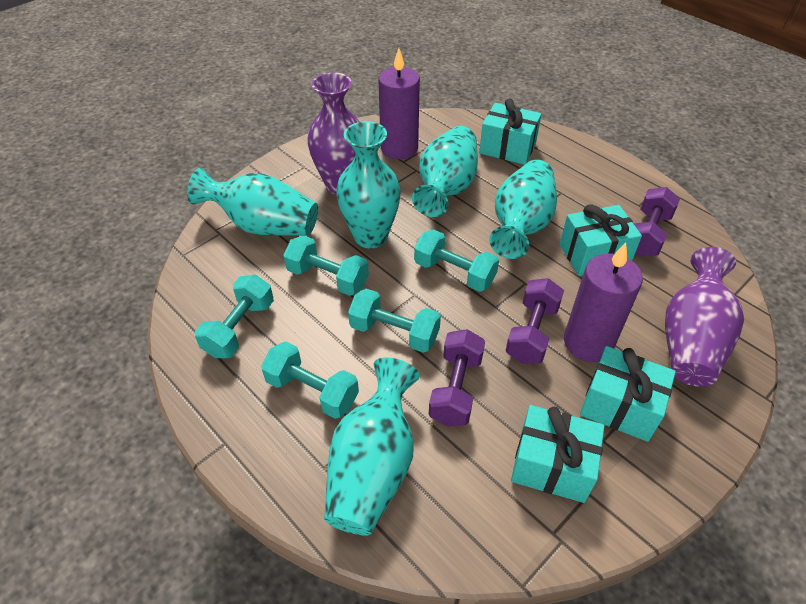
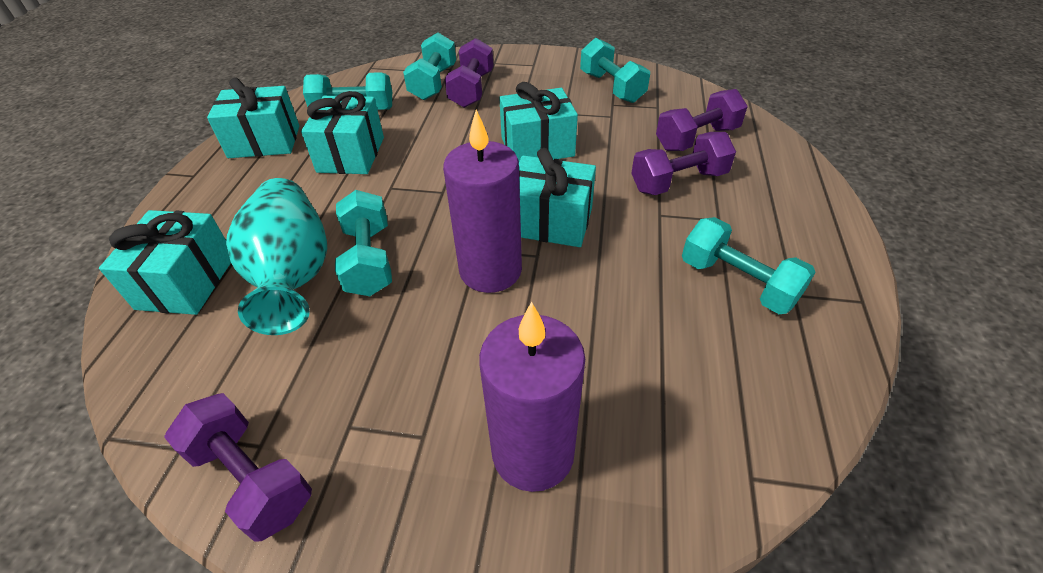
purple dumbbell: [429,329,485,426] [506,278,564,364] [634,187,680,256] = 3 -> [164,393,312,542] [445,38,494,108] [631,132,736,195] [656,89,748,151] = 4
purple vase: [307,72,360,195] [665,247,744,387] = 2 -> none = 0
turquoise gift: [479,98,542,165] [511,405,604,503] [560,205,642,276] [580,346,676,442] = 4 -> [99,210,231,315] [207,77,299,158] [301,91,384,174] [499,82,578,161] [519,148,596,247] = 5
turquoise vase: [187,168,318,236] [324,357,420,536] [336,121,401,248] [412,126,478,217] [489,160,557,259] = 5 -> [226,178,327,335] = 1

